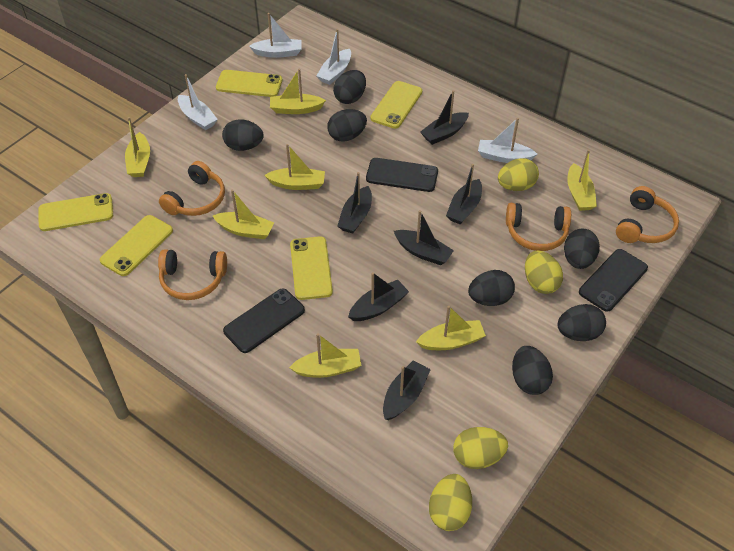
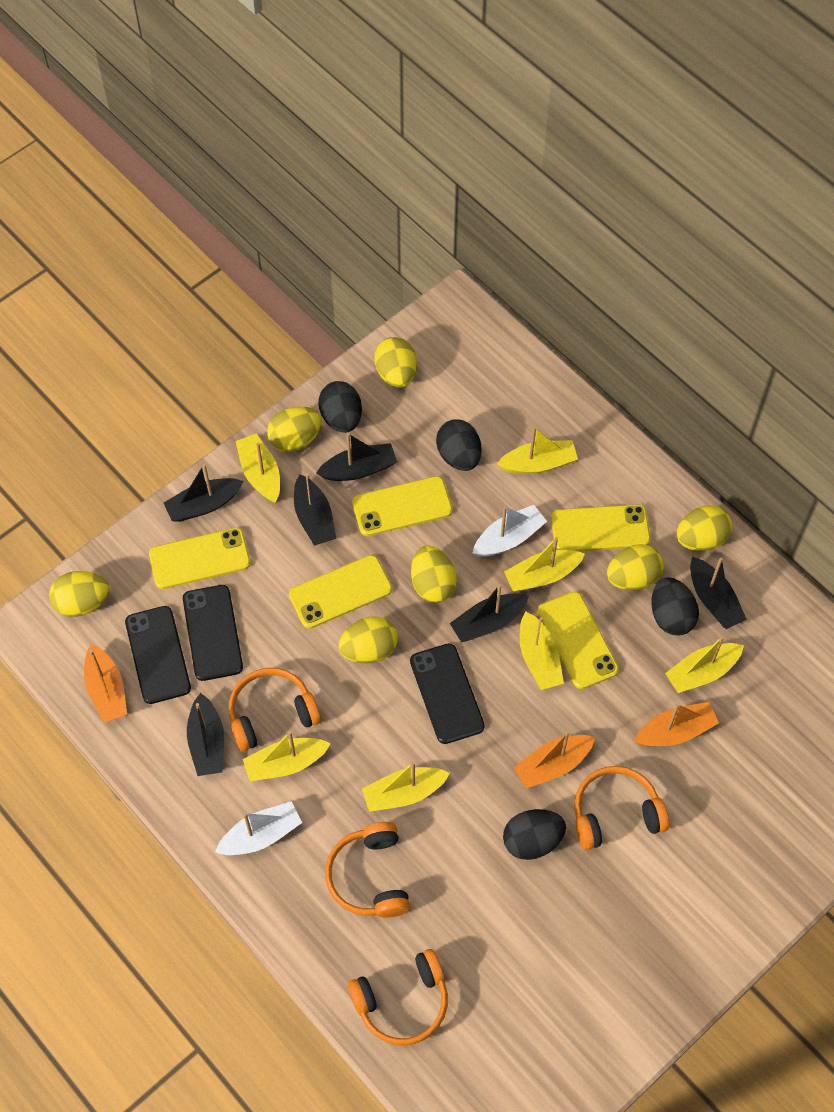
black egg: [222,120,264,151] [327,109,367,142] [333,70,366,104] [468,270,515,306] [512,346,553,395] [557,304,606,341] [564,229,600,269] = 7 -> [318,381,362,433] [436,419,482,471] [503,809,566,860] [651,577,699,636] = 4
orange boat: none = 0 -> [84,644,127,722] [514,731,595,788] [634,702,719,746] = 3
white boat: [178,74,218,130] [249,13,302,58] [316,29,351,85] [478,118,537,163] = 4 -> [215,801,302,855] [473,505,547,557] = 2
yellow egg: [429,474,472,531] [453,427,508,469] [498,158,539,191] [525,250,563,294] = 4 -> [49,571,109,617] [267,406,322,452] [338,616,398,663] [374,337,417,388] [411,545,457,603] [607,544,664,590] [676,505,732,551] = 7

